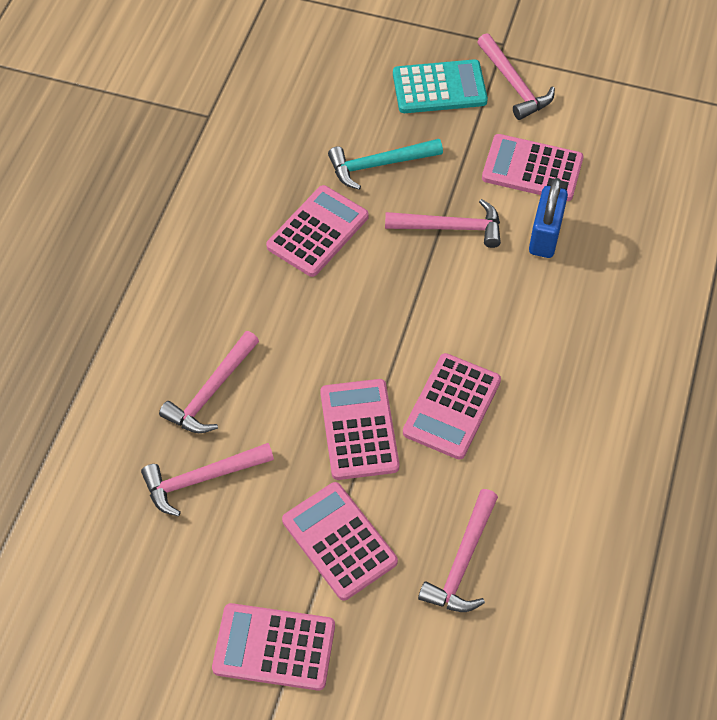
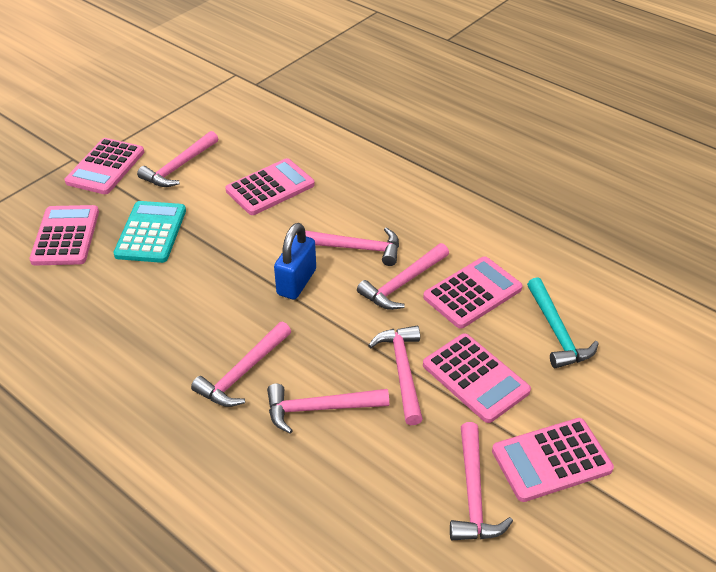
pink hammer: [141,443,274,516] [159,331,259,433] [385,199,501,248] [418,489,498,612] [477,33,555,120] = 5 -> [137,131,218,187] [191,322,291,407] [267,384,389,434] [305,227,399,266] [357,243,449,310] [368,326,423,425] [450,422,513,540] = 7

